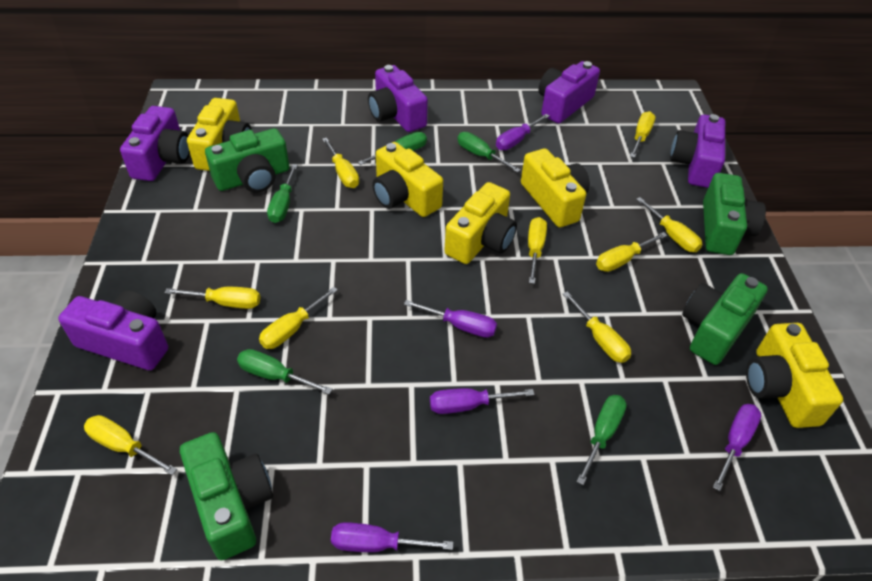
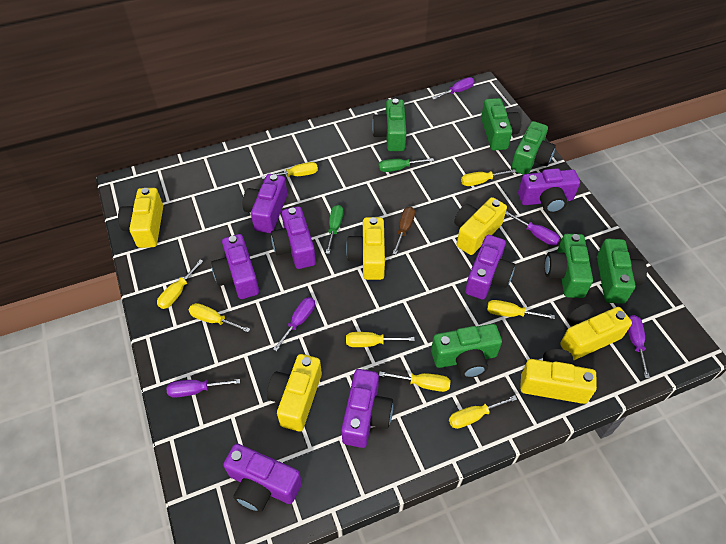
brown screwdriver: none = 0 -> [392,207,415,255] = 1
green camera: [180,432,273,560] [205,128,289,193] [682,273,768,365] [703,173,766,255] = 4 -> [372,99,406,151] [431,324,502,378] [481,98,521,151] [511,121,556,175] [544,234,593,298] [597,239,647,304] = 6
green screwdriver: [237,349,333,394] [267,164,298,223] [358,132,427,165] [457,132,521,173] [576,395,627,485] = 5 -> [326,205,343,254] [379,158,434,172] = 2
purple camera: [58,290,168,370] [120,106,190,181] [368,65,428,132] [539,61,600,123] [670,114,725,188] = 5 -> [211,234,259,299] [223,443,302,512] [243,174,287,233] [271,206,316,269] [341,369,393,448] [465,235,515,300] [518,168,580,213] = 7
yellow camera: [187,98,251,171] [372,142,443,217] [444,182,517,264] [521,148,590,228] [746,323,843,428] = 5 -> [118,188,163,248] [267,354,322,432] [346,217,385,280] [454,197,507,255] [520,349,597,404] [560,304,632,360] = 6
yellow screwdriver: [84,415,177,475] [164,287,261,309] [259,287,338,349] [322,138,359,188] [528,217,547,284] [563,292,631,363] [596,232,668,272] [630,111,656,158] [636,197,702,252] = 9 -> [157,260,203,309] [189,303,250,332] [261,162,318,179] [346,332,415,347] [379,372,450,392] [449,395,517,429] [461,169,516,186] [487,300,555,319] = 8

